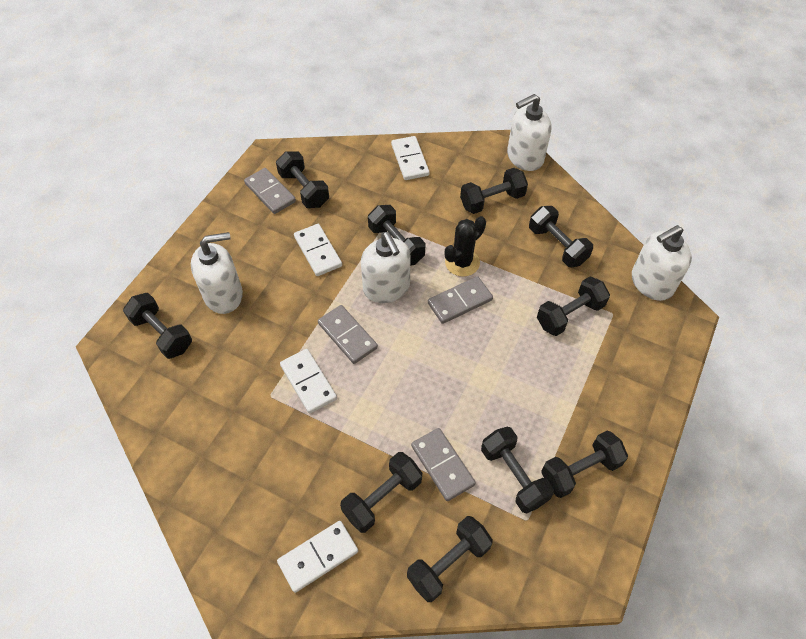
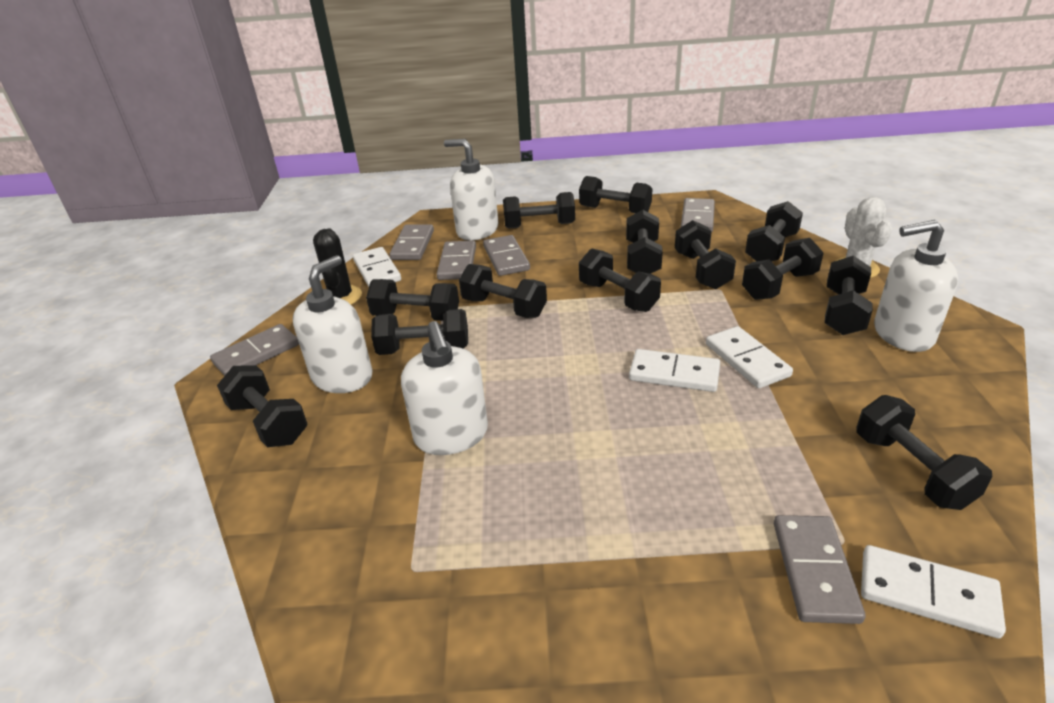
black dumbbell: [123,293,192,359] [276,151,329,208] [340,452,422,533] [368,205,425,266] [407,516,493,602] [460,168,528,214] [481,427,554,514] [529,206,593,267] [537,277,610,336] [541,431,628,498] = 10 -> [217,365,308,447] [366,279,459,321] [371,309,468,355] [459,264,547,318] [503,192,575,229] [579,176,653,214] [579,249,661,312] [626,210,663,274] [675,220,736,289] [742,238,823,300] [745,201,803,261] [825,255,873,335] [856,395,992,510] = 13
grey domino: [244,168,296,214] [318,305,378,364] [411,428,476,501] [428,276,493,324] = 4 -> [210,324,299,376] [389,224,434,260] [437,241,476,280] [483,235,530,276] [681,198,715,231] [774,515,866,624] = 6
white cactus: none = 0 -> [836,197,892,278] = 1

